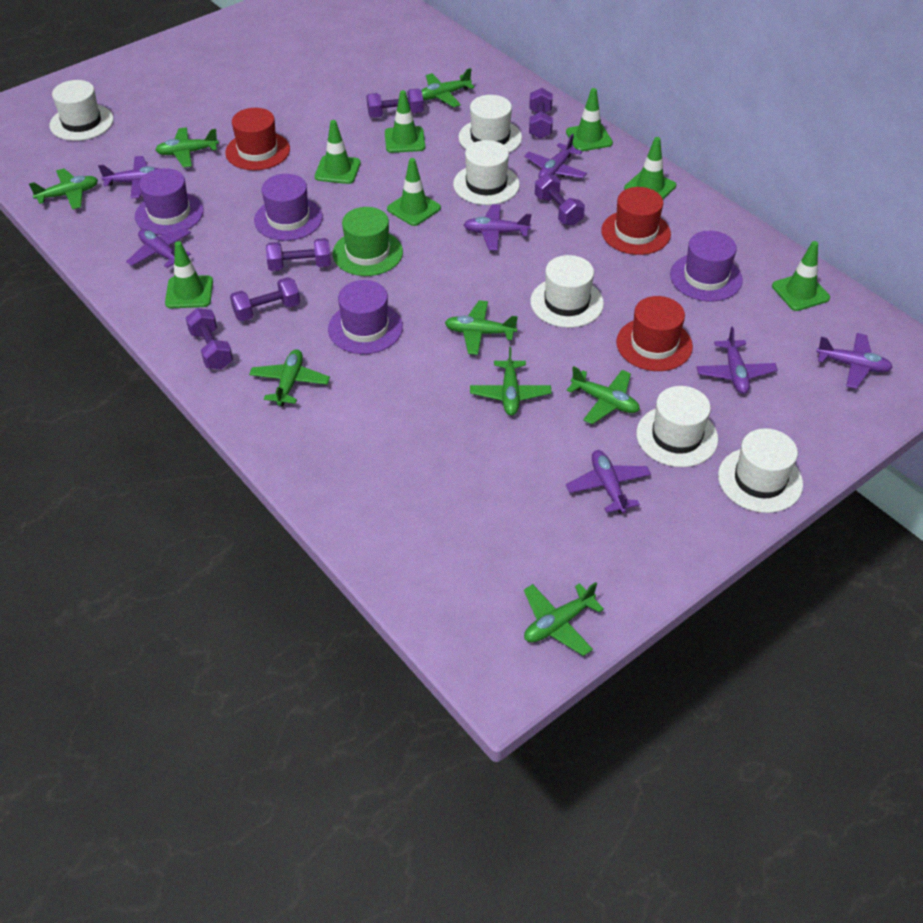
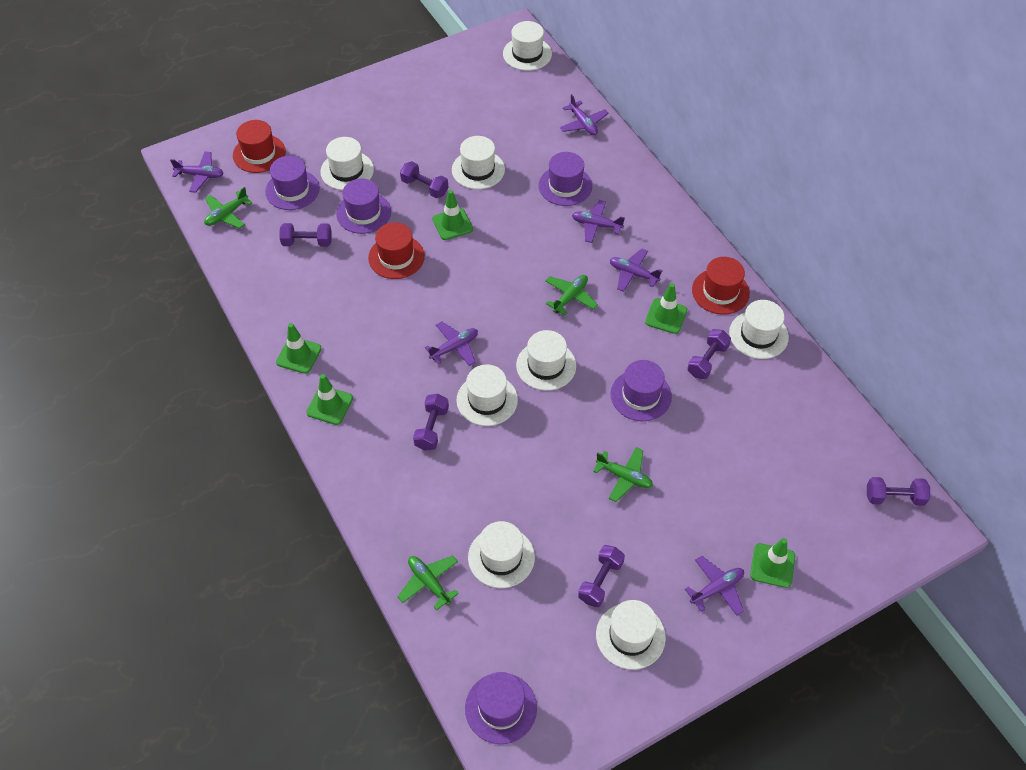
green hat: [333,207,403,276] = 1 -> none = 0
green plane: [29,168,98,210] [155,127,219,168] [249,349,330,407] [422,68,475,107] [445,300,518,355] [470,347,551,416] [524,582,604,656] [567,366,640,424] = 8 -> [204,187,252,229] [397,555,459,610] [546,275,598,315] [593,447,653,502] = 4
green traffic cone: [165,241,213,308] [315,120,361,184] [385,90,425,153] [387,158,441,226] [566,88,613,151] [624,137,676,199] [772,241,830,311] = 7 -> [276,323,322,374] [306,374,353,425] [432,190,473,240] [645,283,687,334] [750,538,795,588] = 5
purple hat: [135,168,204,235] [254,174,323,241] [328,280,403,354] [670,231,743,302] = 4 -> [265,156,320,210] [336,179,391,234] [465,672,537,744] [539,152,592,206] [610,360,672,421] = 5
purple plane: [98,156,160,199] [126,228,191,268] [464,204,531,251] [524,134,587,178] [566,450,651,514] [696,327,778,394] [816,333,893,389] = 7 -> [170,152,224,193] [425,321,478,366] [560,94,609,135] [572,200,625,243] [610,249,663,292] [685,556,744,616] = 6
white hat: [50,80,114,141] [453,140,520,205] [459,95,522,153] [530,255,604,328] [636,386,718,467] [718,428,803,513] = 6 -> [320,137,374,190] [452,136,505,189] [456,364,518,426] [468,521,535,588] [503,21,552,71] [516,330,576,391] [596,600,666,670] [729,300,789,359] = 8

